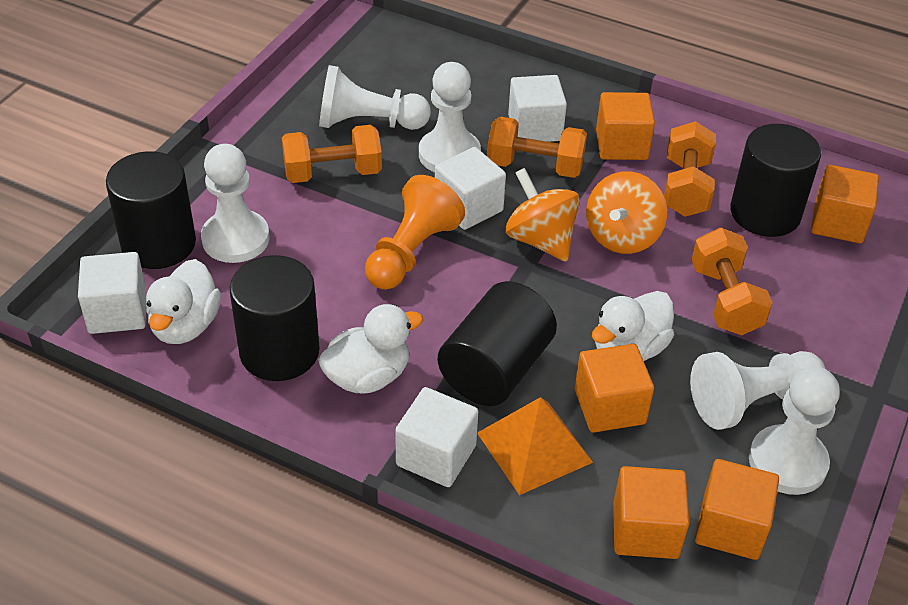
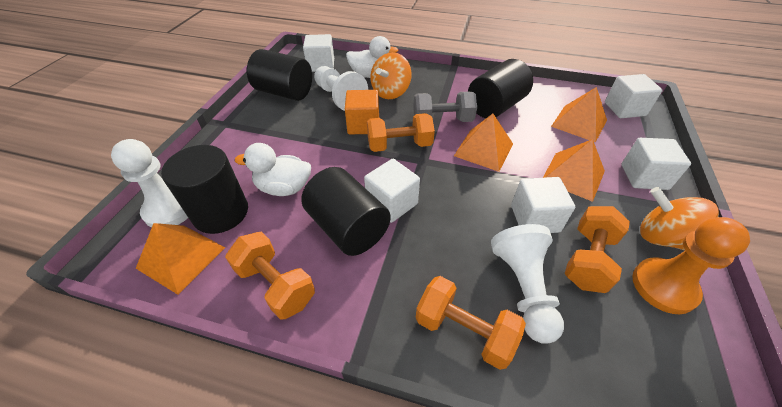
grey dumbbell: none = 0 -> [413,92,477,122] = 1
orange cube: [575,344,654,433] [596,92,655,160] [613,466,689,559] [695,459,779,560] [811,165,879,243] = 5 -> [345,90,379,134] = 1
orange pyramid: [477,397,593,495] = 1 -> [136,223,225,295] [454,114,513,172] [543,139,605,202] [551,87,607,143] = 4
white cube: [78,252,146,334] [395,387,478,487] [435,147,506,230] [508,75,567,142] = 4 -> [303,34,334,72] [364,159,420,223] [511,177,575,233] [605,74,663,118] [622,138,691,190] = 5
white duck: [146,259,221,344] [318,304,423,394] [592,291,674,361] = 3 -> [235,143,311,196] [346,36,399,78] = 2
white pawn: [201,144,270,263] [319,65,431,130] [419,62,481,173] [690,351,825,430] [749,367,840,495] = 5 -> [111,139,188,228] [314,66,368,111] [491,224,564,344] = 3

